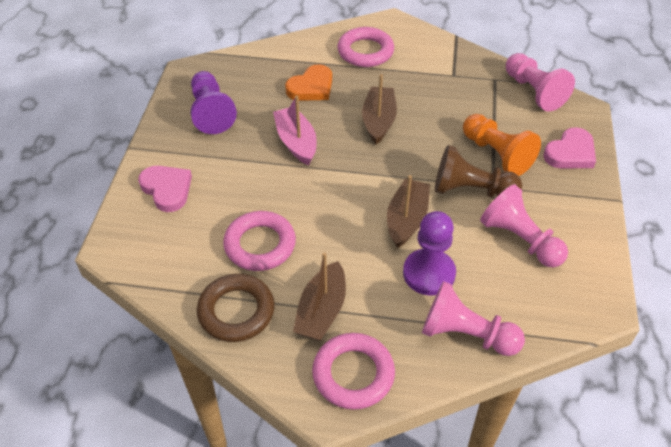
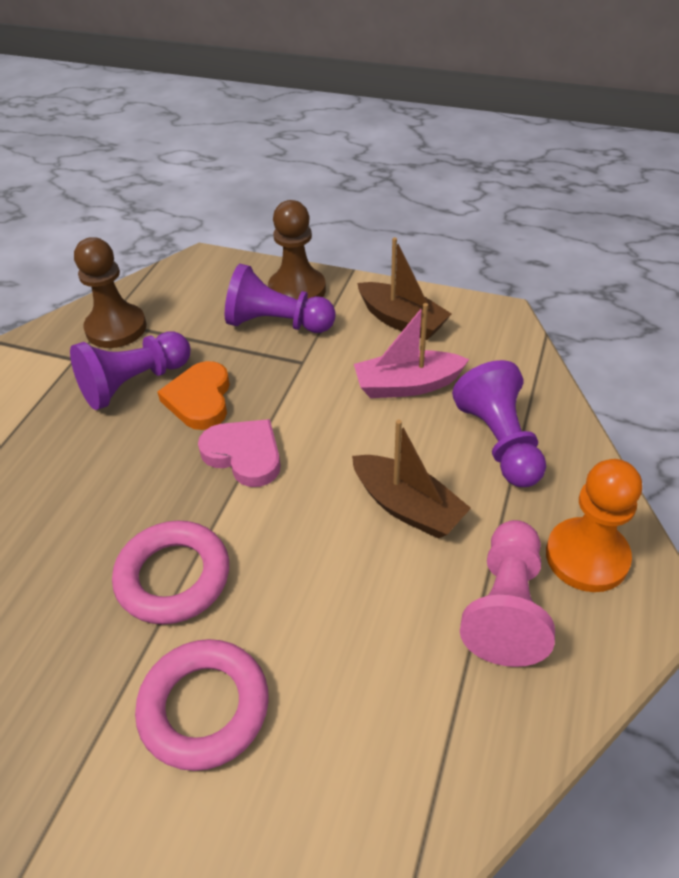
brown boat: [293,253,346,341] [362,74,397,144] [387,175,430,248] = 3 -> [352,420,471,539] [357,237,452,340] = 2
brown pawn: [435,145,522,197] = 1 -> [74,237,146,348] [268,200,326,300] = 2
brown ring: [197,274,275,342] = 1 -> none = 0
pink heart: [138,166,192,212] [543,127,596,168] = 2 -> [198,419,280,487] = 1
pink pawn: [422,281,525,356] [480,184,568,267] [506,53,575,112] = 3 -> [460,520,555,667] = 1
pink ring: [223,211,296,271] [312,333,395,410] [338,27,394,67] = 3 -> [112,521,229,625] [135,639,269,771] = 2
purple pawn: [191,71,237,134] [403,211,456,295] = 2 -> [70,331,190,410] [225,264,336,333] [452,360,546,487] = 3

